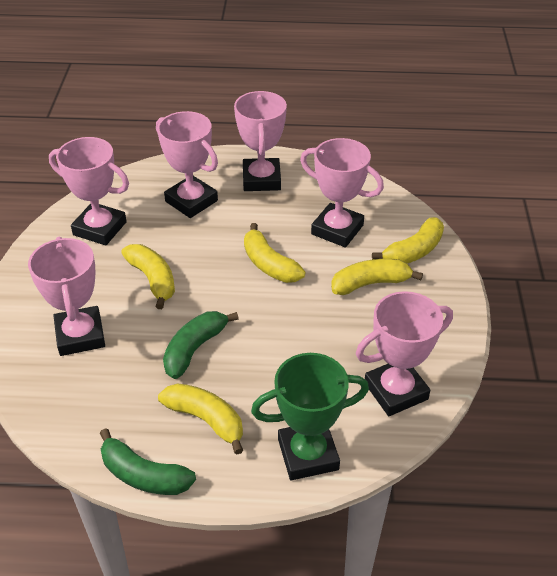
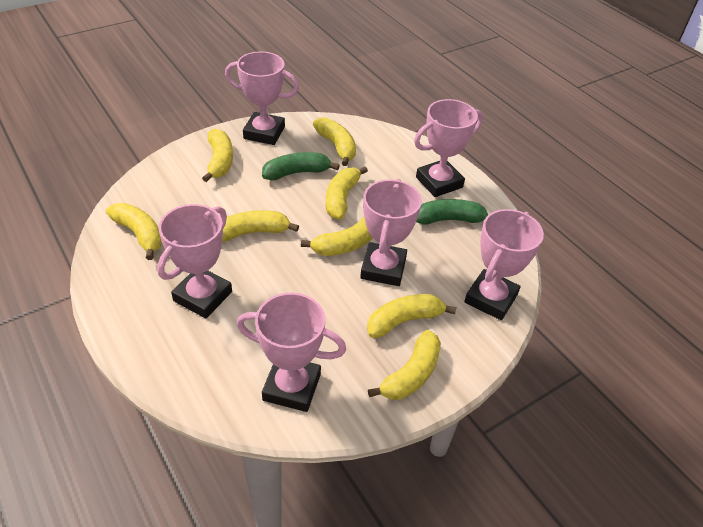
green trophy: [251,353,369,480] = 1 -> none = 0
yellow banana: [121,244,175,309] [158,383,243,455] [244,223,305,283] [331,259,423,295] [372,217,444,264] = 5 -> [106,203,162,260] [202,129,233,182] [222,210,299,242] [301,217,373,256] [313,117,356,166] [326,167,368,219] [367,294,456,338] [368,330,441,400] = 8

